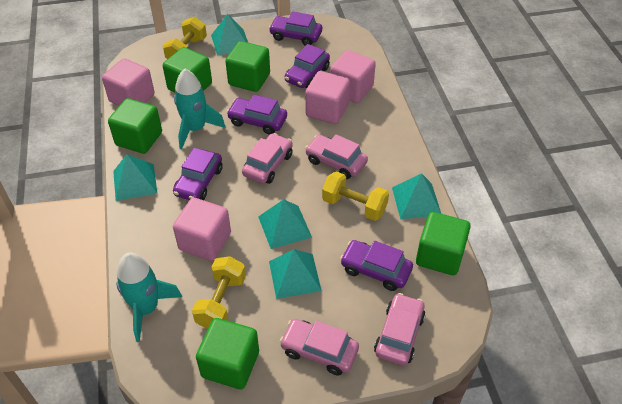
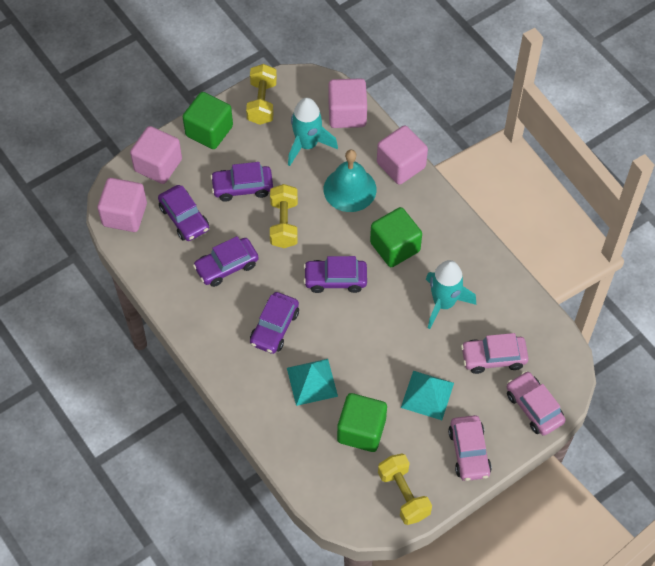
green cube: [108,98,162,154] [163,47,212,92] [196,318,259,389] [225,41,270,92] [416,212,471,275] = 5 -> [183,92,233,149] [337,393,387,452] [370,207,422,267] = 3
pink car: [242,133,293,184] [279,319,359,376] [305,134,368,179] [374,293,425,366] = 4 -> [448,415,492,481] [461,333,529,374] [507,371,566,436] = 3
turquoise bell: none = 0 -> [324,149,376,212] = 1
turquoise pyramid: [113,154,157,201] [211,14,248,55] [258,199,312,249] [269,249,322,299] [392,173,441,219] = 5 -> [287,359,338,406] [401,371,454,420] = 2

